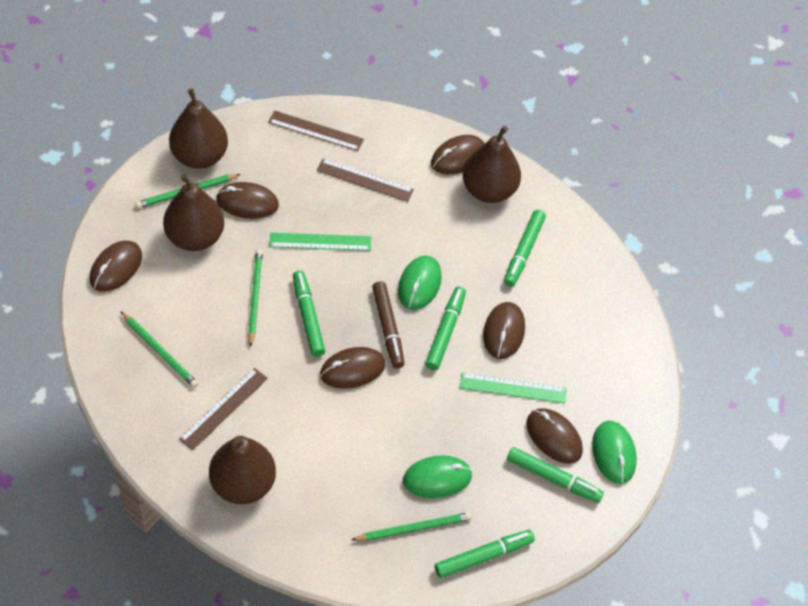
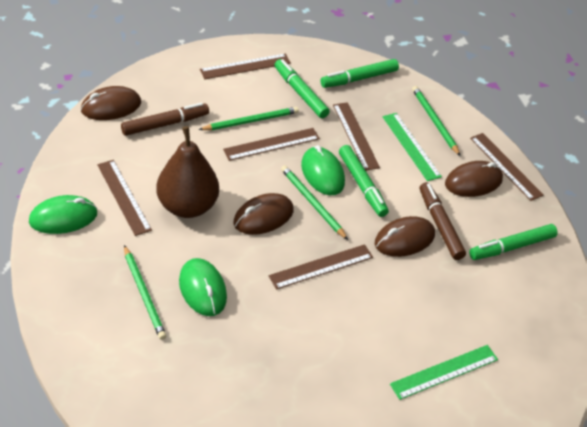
brown marker: [372,281,405,368] = 1 -> [121,102,209,136] [420,182,466,260] = 2
brown mouse: [90,241,142,292] [216,182,279,219] [320,347,385,389] [431,135,485,175] [483,302,525,359] [527,408,583,464] = 6 -> [81,86,141,120] [234,193,293,235] [375,216,435,257] [445,161,503,197] = 4
brown pear: [163,174,224,251] [169,88,228,169] [209,436,276,504] [463,126,521,203] = 4 -> [156,126,219,218] = 1
brown ruler: [179,368,268,450] [268,110,364,151] [317,159,414,202] = 3 -> [97,160,152,236] [200,54,291,79] [223,128,320,161] [269,244,373,290] [333,102,380,171] [470,133,543,201] = 6
green marker: [293,270,325,357] [425,287,466,370] [435,530,535,578] [504,210,546,287] [507,447,604,503] = 5 -> [274,59,330,118] [320,59,399,88] [339,145,389,217] [469,224,558,260] = 4

